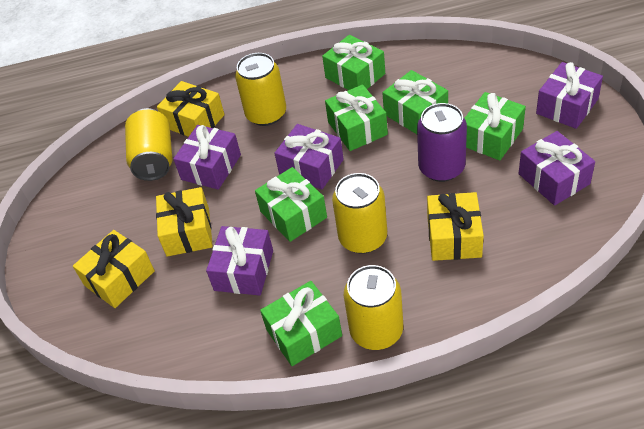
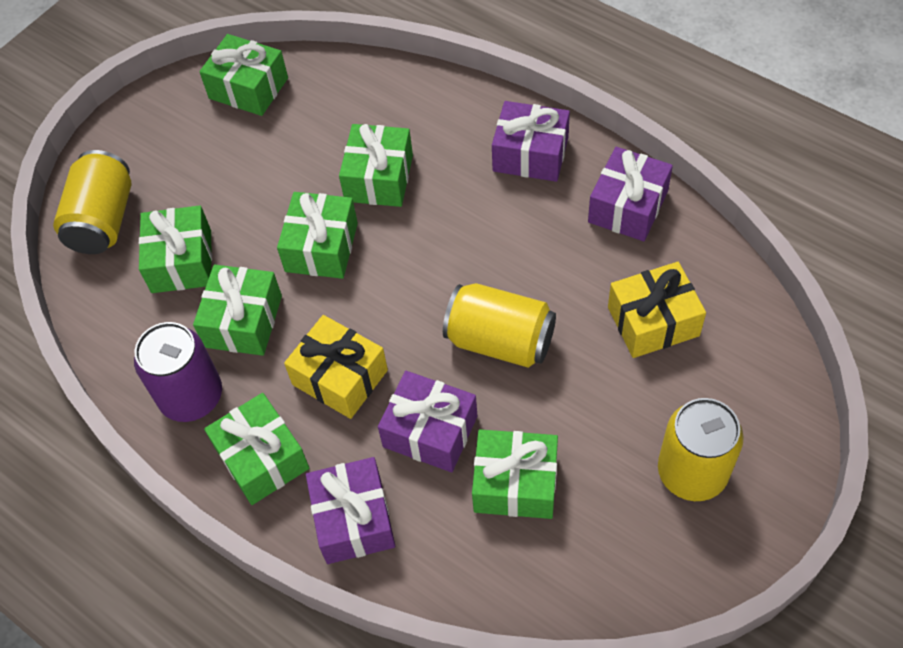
green gift: [255,167,327,242] [260,281,342,366] [322,35,385,90] [325,85,388,151] [382,70,448,134] [464,92,526,161] = 6 -> [139,205,212,293] [193,265,282,356] [199,34,288,116] [204,393,309,505] [277,192,358,279] [339,124,413,207] [472,429,558,519] = 7
purple gift: [173,125,241,190] [206,226,273,296] [274,124,344,190] [519,131,595,206] [536,62,603,129] = 5 -> [306,457,395,564] [378,371,477,472] [492,101,570,182] [588,147,673,241] = 4
yellow can: [125,108,172,181] [235,53,286,126] [332,173,387,254] [344,265,403,350] = 4 -> [53,150,132,254] [443,283,556,368] [658,398,744,501] = 3
yellow gift: [73,230,155,308] [156,187,213,257] [157,81,225,137] [427,192,484,261] = 4 -> [284,315,388,419] [608,262,706,358] = 2

